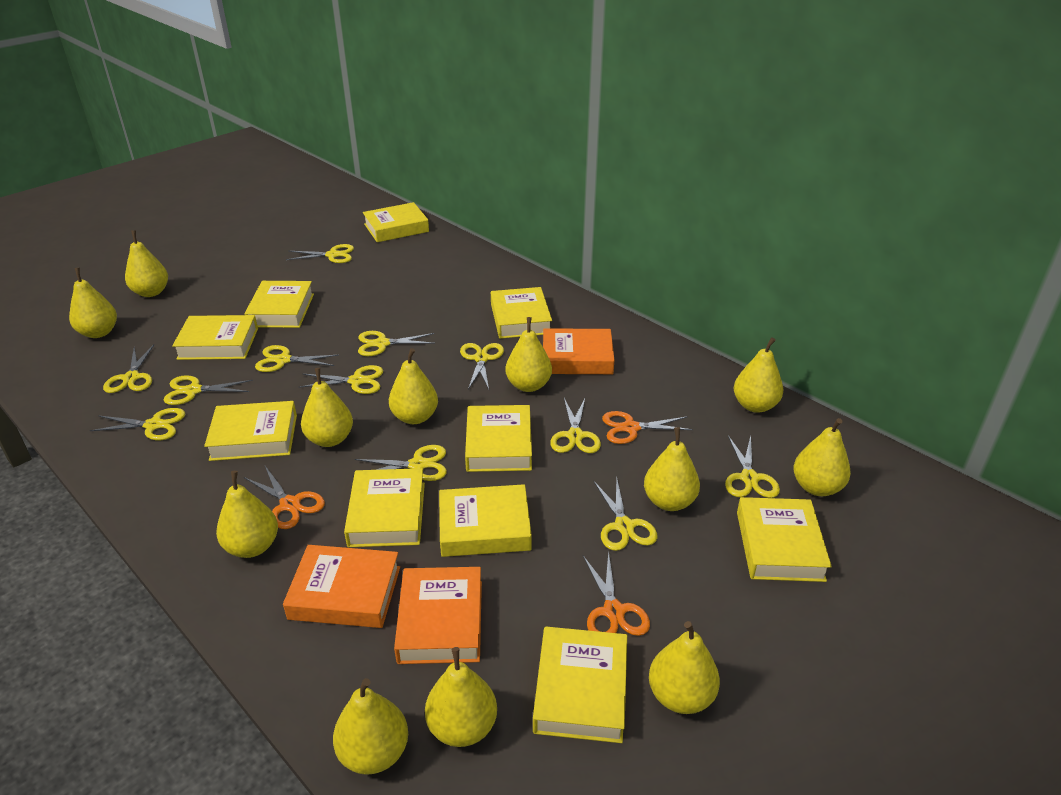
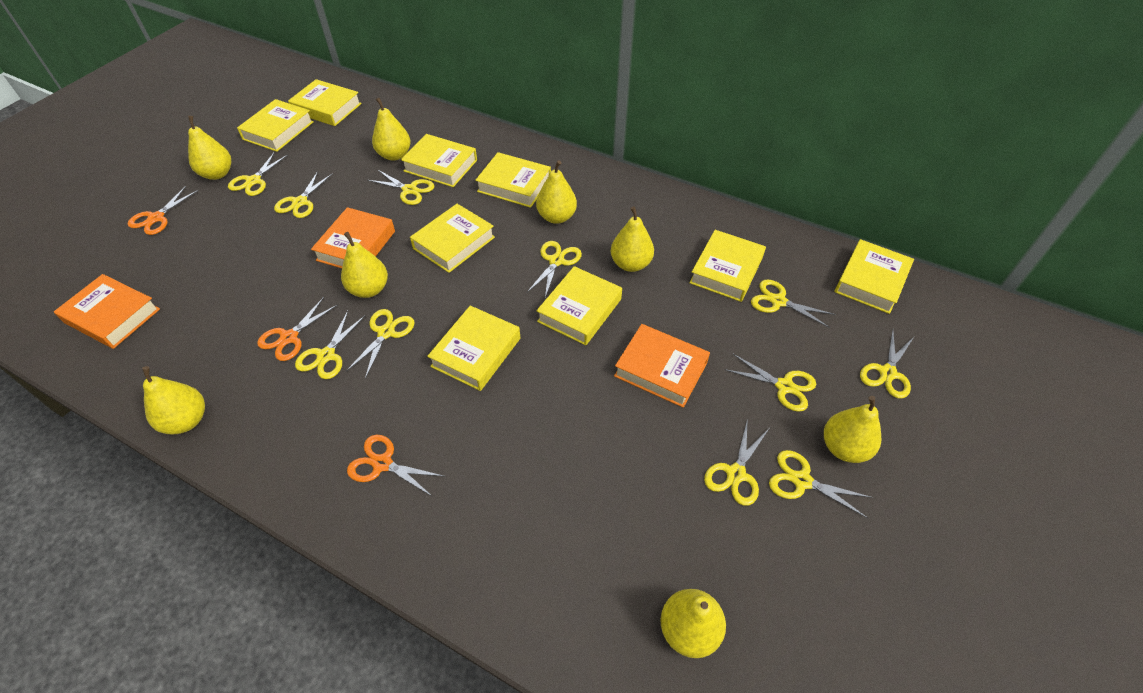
yellow book: [172,315,258,360] [204,401,297,461] [244,281,314,328] [344,468,425,547] [363,202,429,242] [439,484,532,557] [465,405,532,472] [491,287,552,339] [533,627,627,743] [737,497,832,582] = 10 -> [237,99,314,152] [288,79,362,126] [401,134,477,187] [410,204,495,273] [427,306,520,391] [475,152,551,208] [536,266,622,345] [689,230,766,302] [835,239,914,314] = 9
yellow pear: [69,268,117,338] [125,230,168,297] [216,471,278,558] [301,368,353,447] [333,678,408,775] [389,348,438,424] [425,647,497,747] [505,317,552,392] [644,427,700,511] [649,621,720,714] [734,337,783,413] [793,418,851,496] = 12 -> [142,366,205,434] [188,116,231,180] [341,232,388,298] [372,98,411,161] [536,160,577,224] [611,206,654,272] [660,589,726,658] [824,396,881,463] = 8
yellow scissors: [89,408,185,440] [103,345,154,393] [164,375,253,405] [255,345,338,372] [286,244,354,263] [299,365,383,394] [353,445,447,481] [358,331,435,356] [460,343,504,389] [550,398,601,453] [594,477,657,551] [725,436,780,498] = 12 -> [228,152,288,196] [274,171,332,218] [295,311,366,379] [346,309,415,379] [368,169,435,205] [527,241,582,298] [704,418,769,506] [726,354,816,412] [751,280,836,328] [769,450,873,518] [860,330,914,399] = 11

